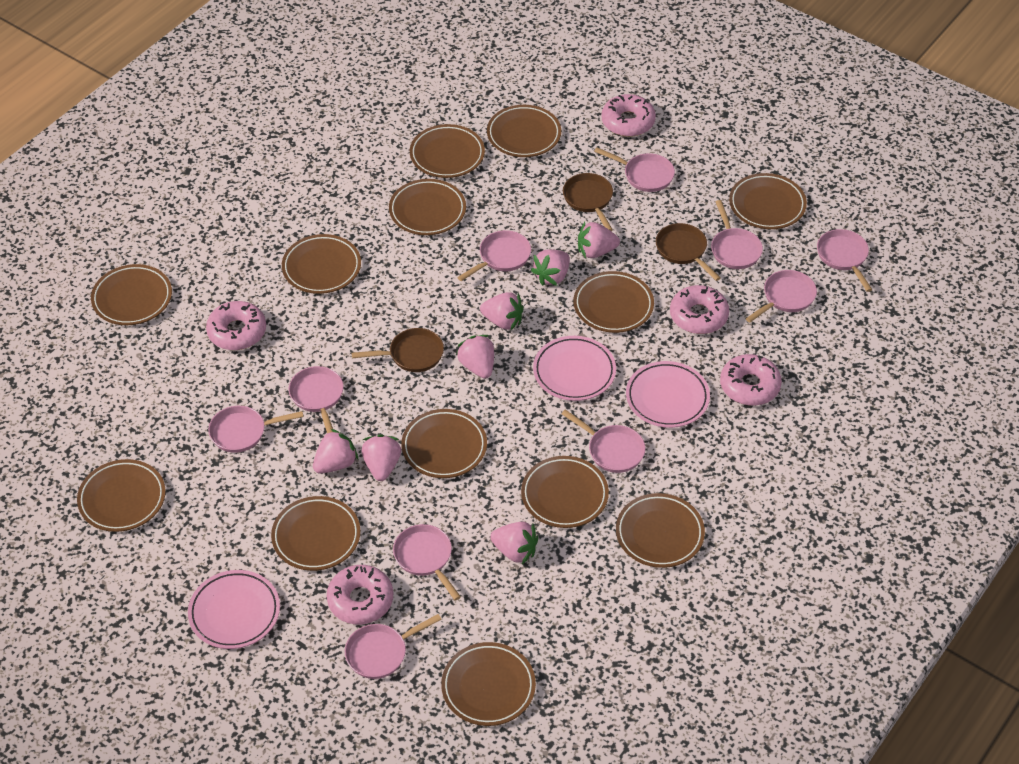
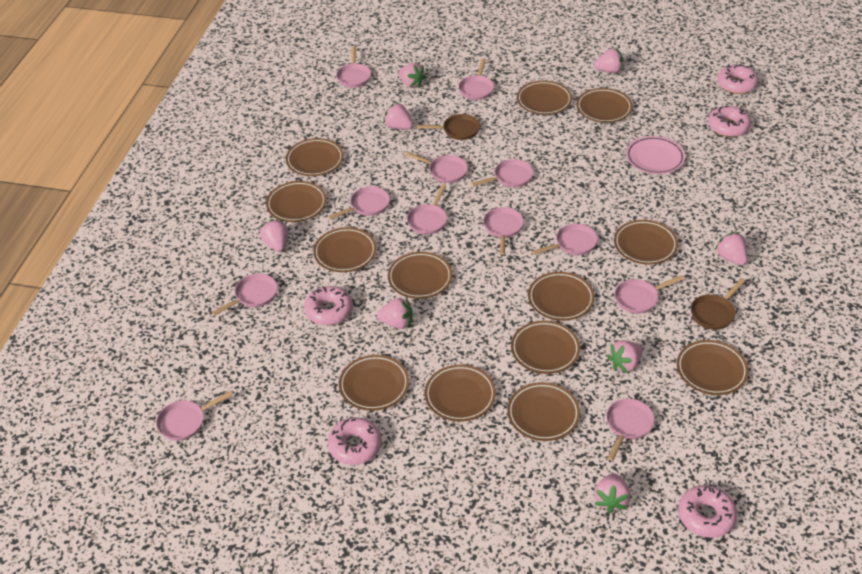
brown pan: [352,328,444,372] [563,173,613,231] [656,223,721,281] = 3 -> [417,114,480,140] [691,278,745,330] = 2
pink pan: [208,406,304,453] [289,366,343,433] [345,614,442,679] [393,524,461,600] [457,230,531,281] [562,409,645,473] [594,148,675,192] [711,200,763,269] [746,270,817,323] [817,229,872,292] = 10 -> [156,391,233,441] [212,274,278,316] [328,186,390,220] [336,47,371,87] [406,152,468,183] [407,184,447,235] [458,58,494,100] [471,159,534,187] [483,207,524,255] [532,224,598,255] [606,398,655,461] [614,275,684,314] = 12
pink plate: [188,570,280,649] [533,336,616,401] [626,361,710,428] = 3 -> [626,136,685,174] = 1
pink strawberry: [313,429,358,474] [361,434,401,481] [456,335,494,379] [480,292,524,330] [490,522,538,564] [531,249,570,286] [578,222,620,258] = 7 -> [259,219,288,252] [377,298,413,329] [383,103,413,129] [399,63,426,88] [594,48,623,73] [594,473,630,513] [607,340,643,373] [715,232,748,265] = 8

